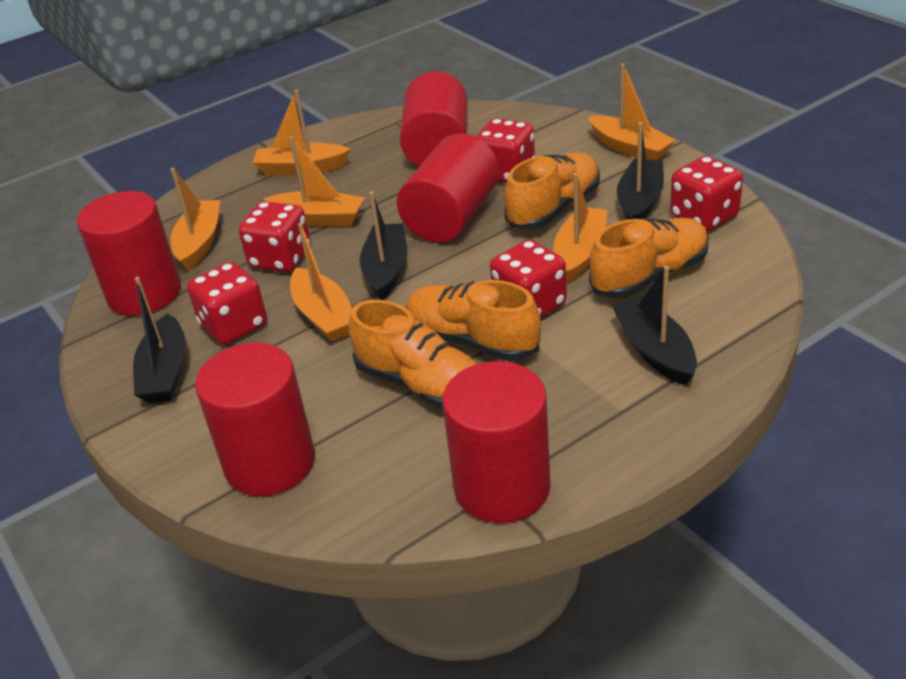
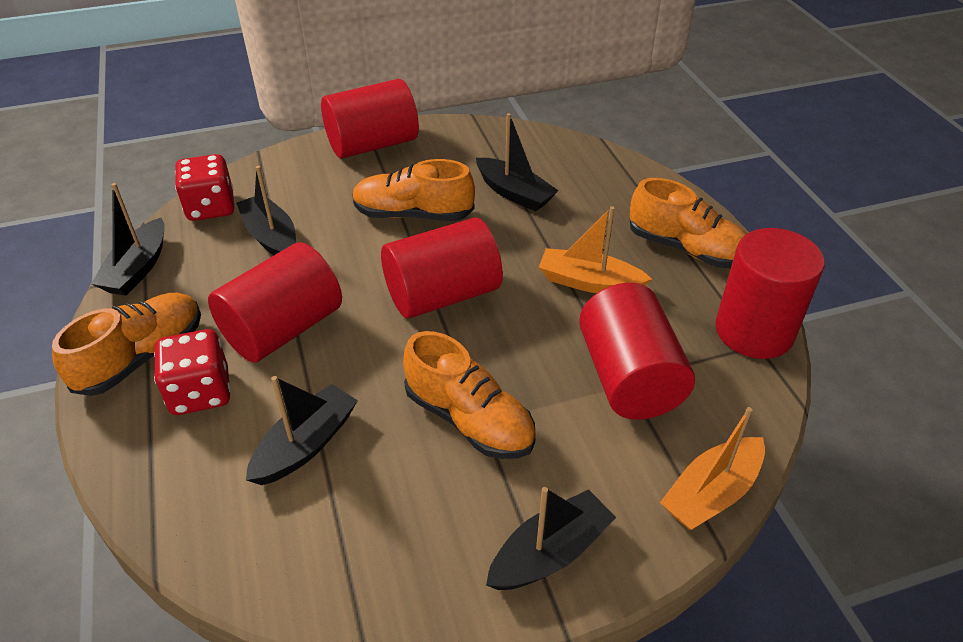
black boat: [133,277,186,403] [360,191,407,300] [612,266,697,385] [617,122,664,220] = 4 -> [91,183,165,296] [236,166,296,255] [246,376,358,485] [476,113,558,211] [486,487,616,590] = 5
orange boat: [170,168,220,271] [253,89,351,175] [264,136,365,226] [290,223,352,341] [553,173,608,283] [588,64,676,160] = 6 -> [539,206,652,293] [660,407,765,530] = 2
red dice: [187,262,267,345] [239,201,311,272] [476,118,535,183] [490,239,567,318] [670,156,743,232] = 5 -> [154,329,231,415] [175,154,234,221] = 2

